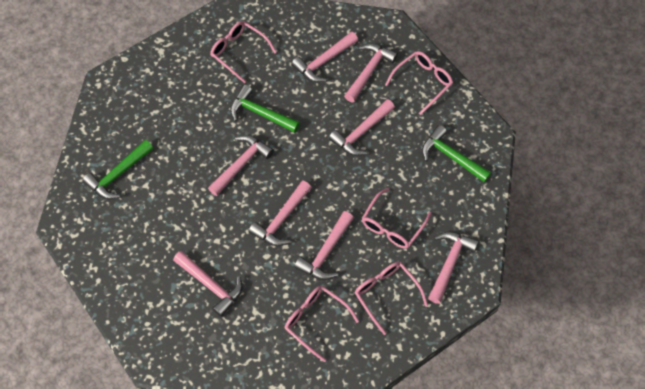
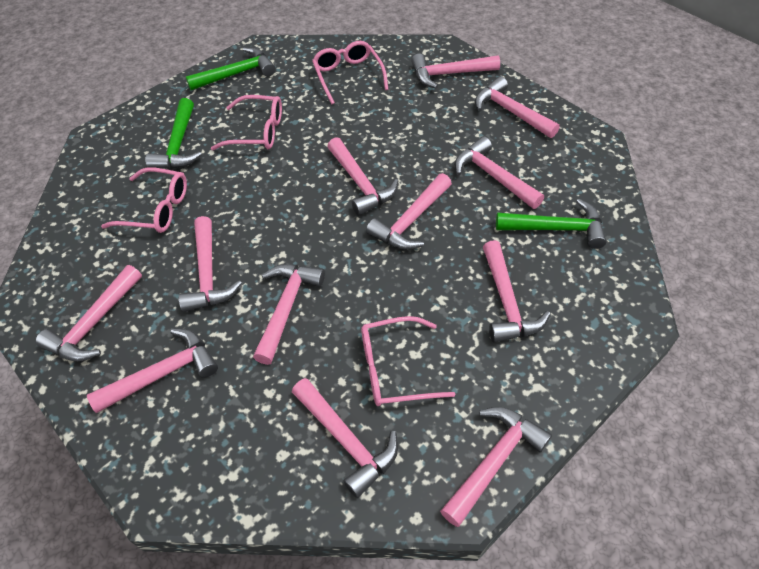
pink glasses: [210,21,276,83] [284,286,359,362] [355,262,428,335] [362,188,432,249] [385,51,453,115] = 5 -> [101,167,187,233] [211,95,282,150] [312,41,389,104] [361,316,456,406] = 4
pink hammer: [173,251,242,317] [208,135,274,196] [249,180,312,246] [291,32,358,82] [294,211,354,280] [329,99,395,156] [344,43,398,102] [428,232,479,304] = 8 -> [36,265,142,361] [87,329,218,413] [179,216,242,312] [253,264,325,365] [292,378,398,498] [327,137,398,216] [366,173,452,250] [411,54,500,88] [440,407,552,527] [455,136,544,209] [475,76,560,138] [483,240,551,343] = 12

